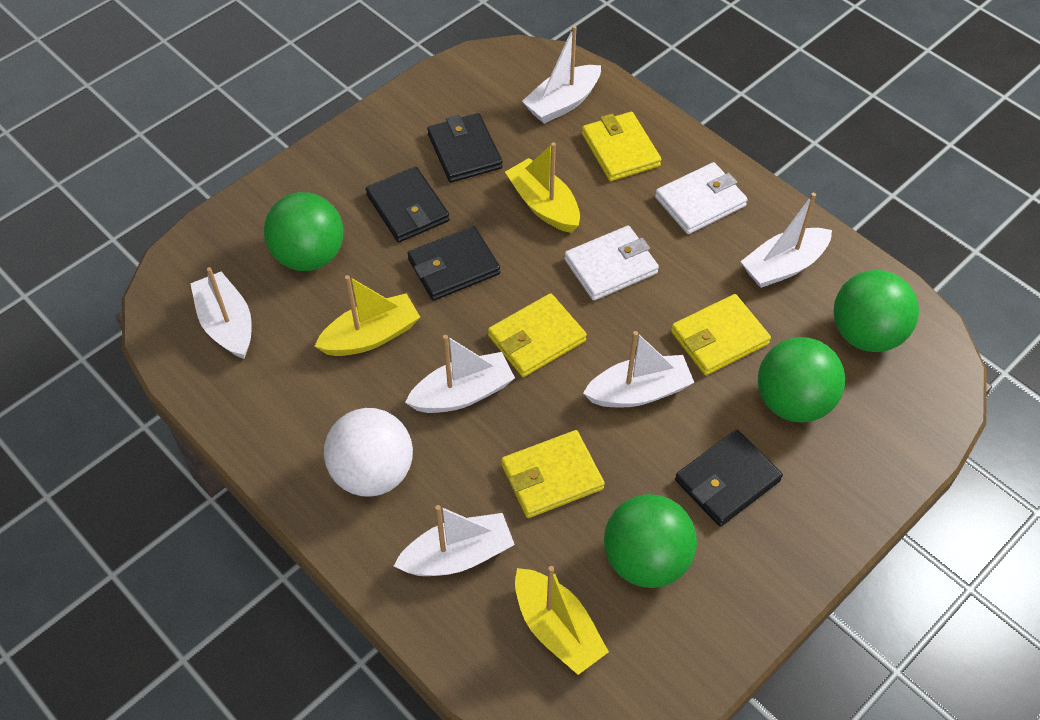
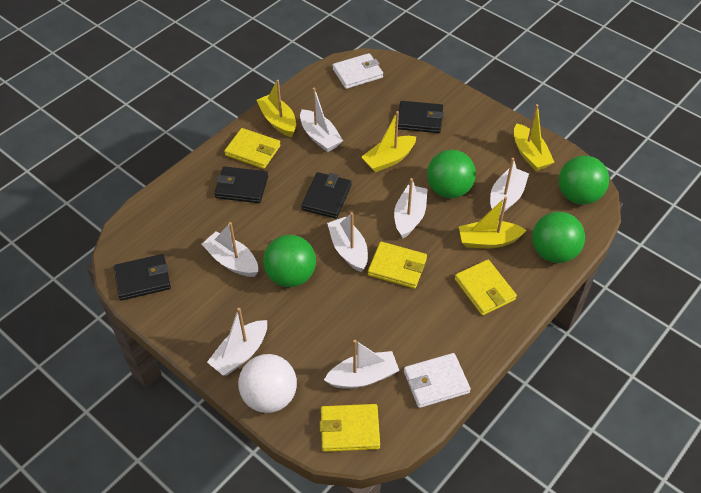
white boat: [190,267,252,359] [394,505,515,576] [405,335,515,413] [522,25,601,124] [583,331,694,408] [740,193,832,288] = 6 -> [201,222,258,277] [207,308,267,376] [300,88,343,152] [324,340,399,388] [327,212,368,272] [394,178,427,239] [490,158,529,214] = 7
yellow boat: [314,275,420,356] [505,142,580,233] [515,566,609,675] = 3 -> [257,80,296,137] [362,111,416,172] [459,197,526,248] [514,104,554,171] = 4

